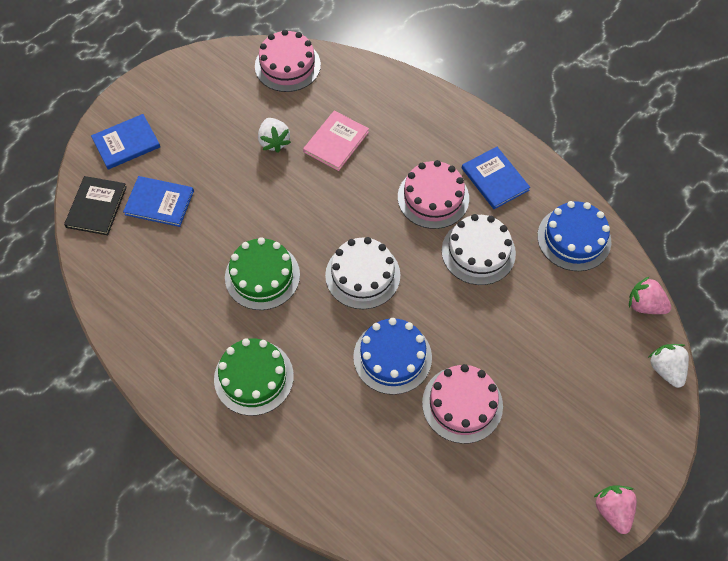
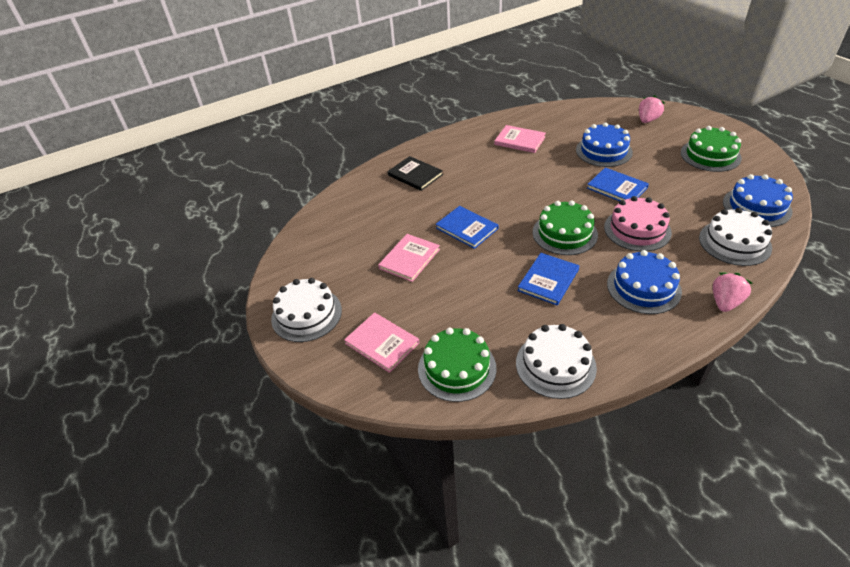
blue cake: [353,318,432,395] [537,201,611,271] = 2 -> [576,122,633,167] [607,250,682,314] [723,174,793,227] = 3
green cake: [214,338,294,416] [225,237,300,310] = 2 -> [418,328,497,402] [533,200,598,255] [681,126,742,172] = 3
pink book: [303,111,369,171] = 1 -> [344,312,419,373] [378,234,440,282] [494,125,546,153] = 3
pink cake: [255,30,321,92] [398,160,469,229] [422,364,503,444] = 3 -> [604,196,672,251] = 1
white cake: [325,237,400,309] [442,214,516,285] = 2 -> [271,278,342,342] [516,324,597,399] [699,208,772,266] = 3
white strawberry: [258,118,291,153] [648,344,689,388] = 2 -> none = 0

